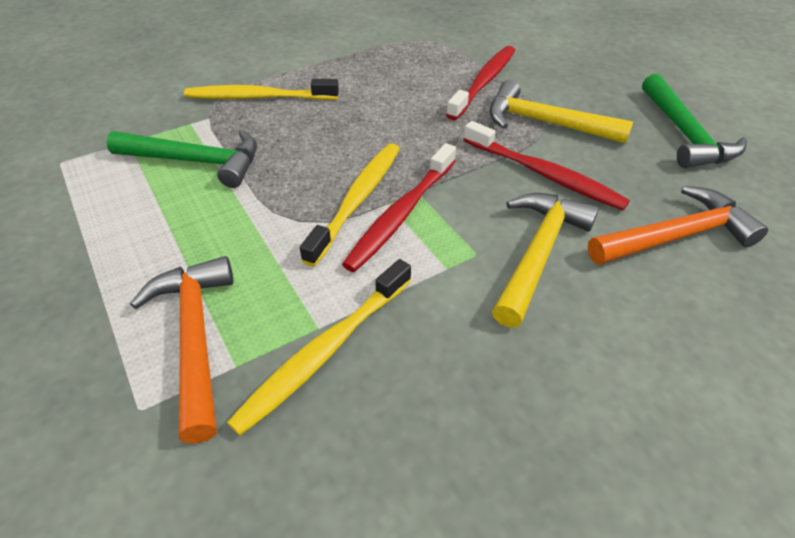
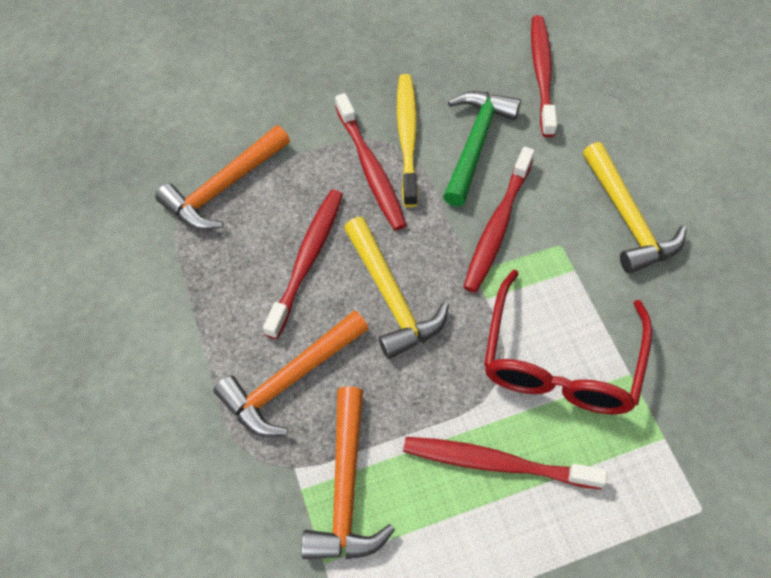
green hammer: [106,130,257,188] [642,74,747,168] = 2 -> [443,91,521,207] = 1
orange hammer: [130,256,234,443] [588,186,768,265] = 2 -> [155,125,290,230] [213,310,369,437] [301,386,395,559] = 3
red glasses: none = 0 -> [484,269,652,414] = 1
red toothbrush: [342,143,456,272] [446,46,515,120] [464,121,630,210] = 3 -> [263,190,343,339] [335,93,406,230] [403,437,607,489] [464,147,535,293] [531,15,557,137] = 5
yellow toothbrush: [184,79,339,100] [227,259,411,436] [300,143,400,267] = 3 -> [397,74,418,207] = 1

